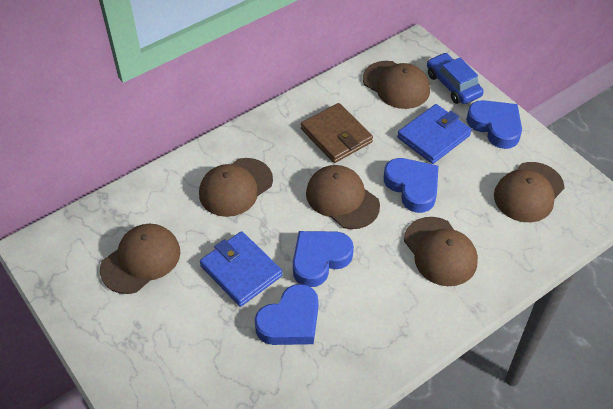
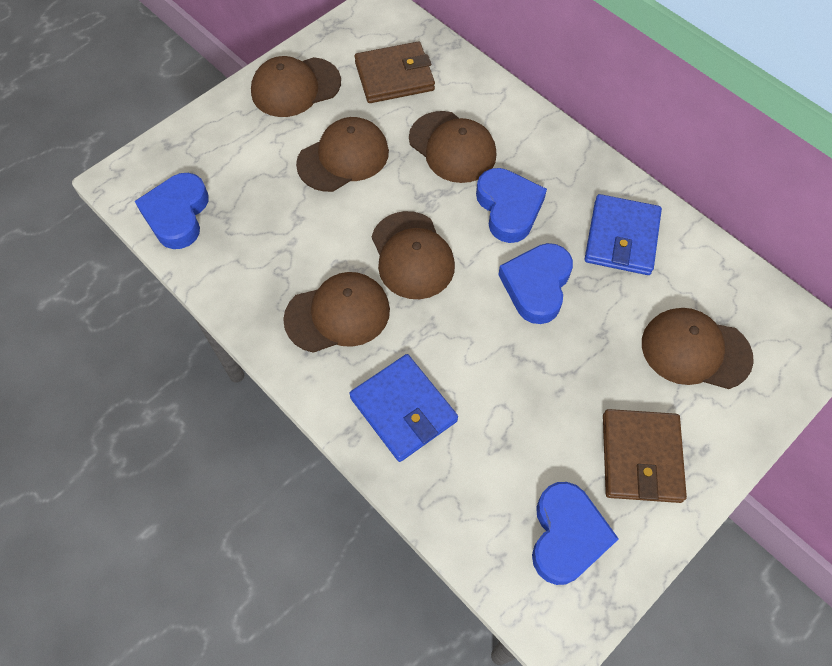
blue car: [427,53,484,104] = 1 -> none = 0
brown wallet: [301,103,373,163] = 1 -> [355,42,435,103] [603,409,687,503] = 2

